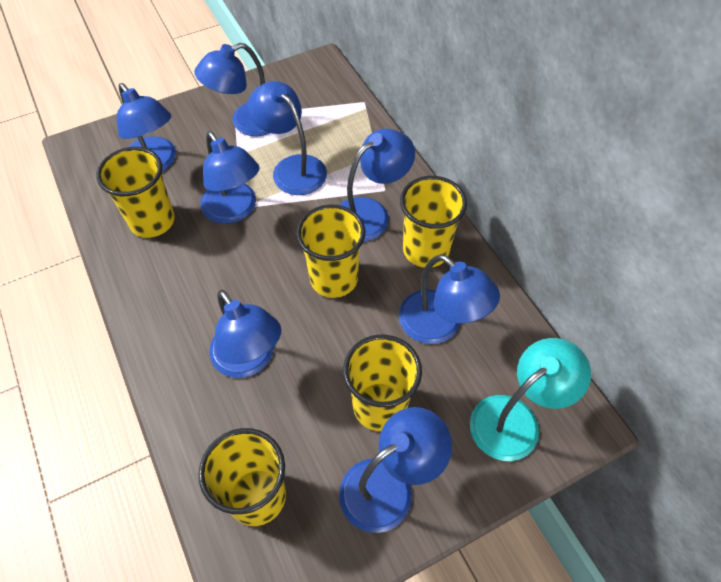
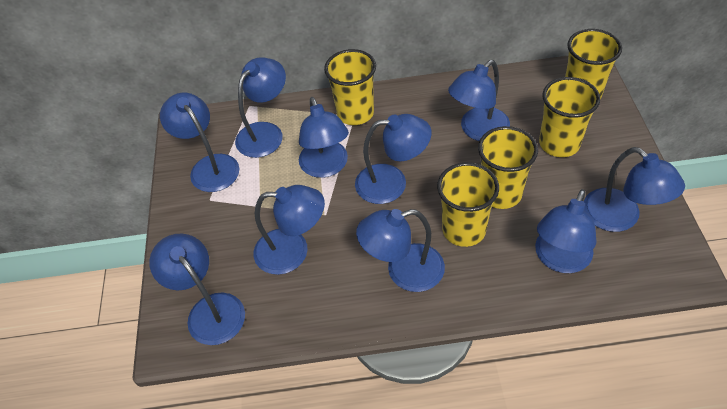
blue lamp: [117,83,176,172] [194,43,270,136] [200,131,260,224] [209,290,281,378] [248,81,327,195] [339,129,415,242] [339,407,452,533] [399,254,500,344] = 8 -> [149,234,245,345] [160,92,239,192] [235,57,286,158] [254,185,325,275] [299,97,349,178] [355,114,432,204] [356,209,445,292] [448,60,510,141] [535,189,596,273] [583,147,685,232] = 10
turquoise lamp: [470,338,591,461] = 1 -> none = 0

